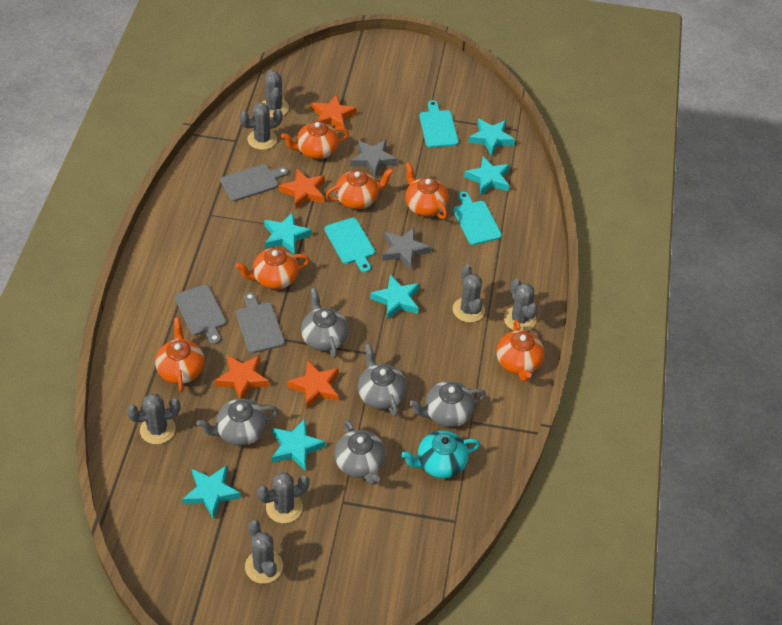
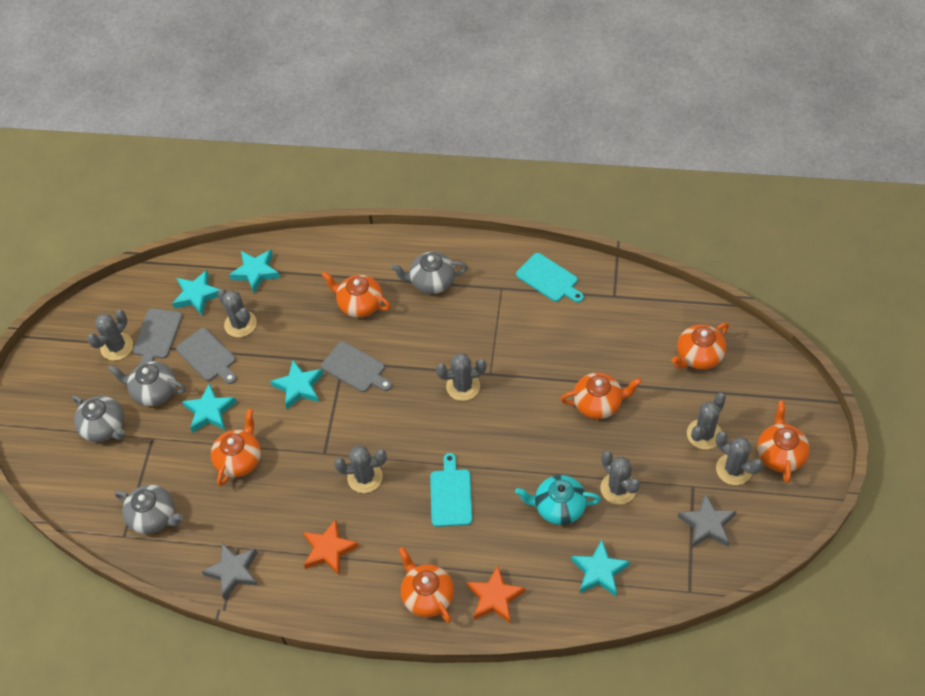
grey teapot: [197,399,279,446] [301,288,349,358] [334,420,386,485] [358,344,407,417] [409,381,486,427] = 5 -> [72,396,125,442] [108,361,186,406] [115,485,183,534] [391,252,467,294] = 4
orange star: [214,355,269,399] [279,169,325,209] [287,360,339,410] [312,94,357,128] = 4 -> [303,519,359,575] [466,566,525,624] = 2
turquoise cutting board: [324,218,375,273] [419,100,459,148] [453,192,502,245] = 3 -> [430,453,472,527] [516,253,584,303] = 2
turquoise star: [182,465,241,520] [264,212,312,255] [272,419,326,471] [370,275,419,320] [464,156,510,196] [469,119,515,156] = 6 -> [172,270,220,316] [182,383,237,433] [229,250,280,293] [270,360,323,409] [571,540,630,596] = 5

